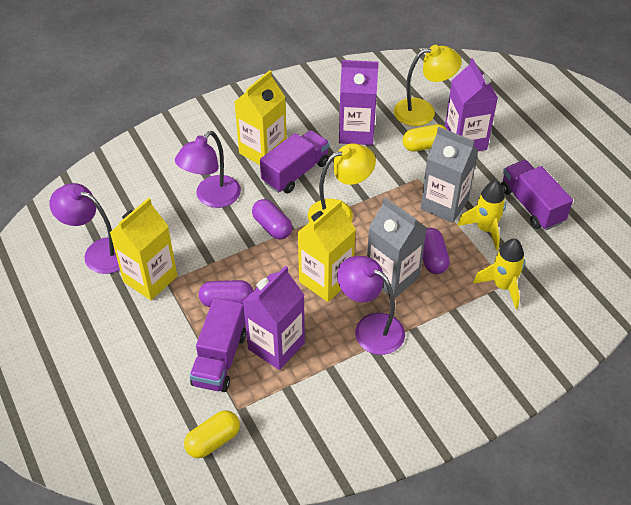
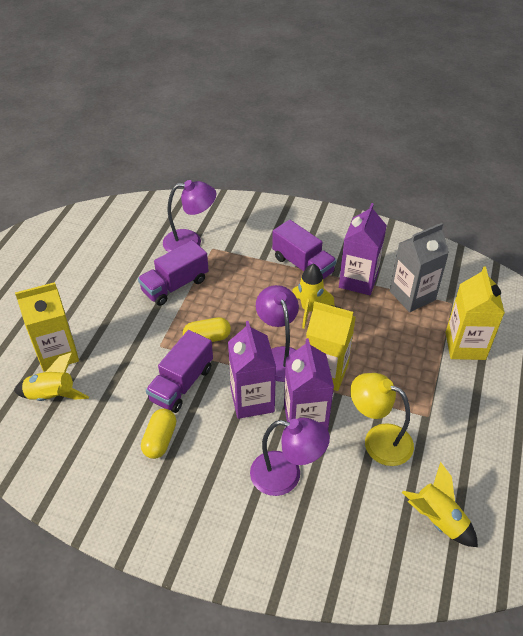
grey carton: [367,197,427,299] [420,127,478,223] = 2 -> [390,223,449,312] = 1
purple capsule: [199,280,253,307] [252,199,292,240] [422,228,450,274] = 3 -> none = 0
yellow lamp: [308,144,376,222] [394,45,462,126] = 2 -> [350,373,414,466] = 1
yellow rocket: [457,181,506,250] [473,239,525,309] = 2 -> [14,352,89,401] [292,264,335,329] [402,462,478,547] = 3

